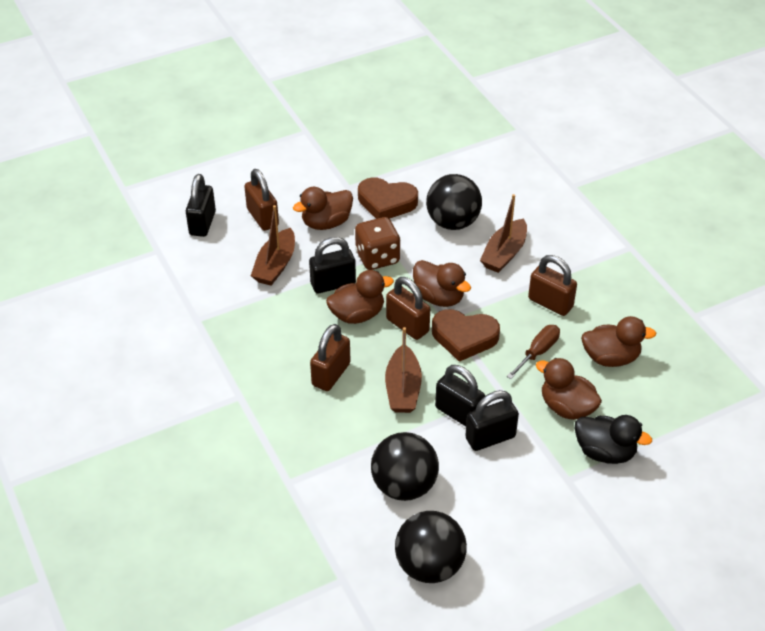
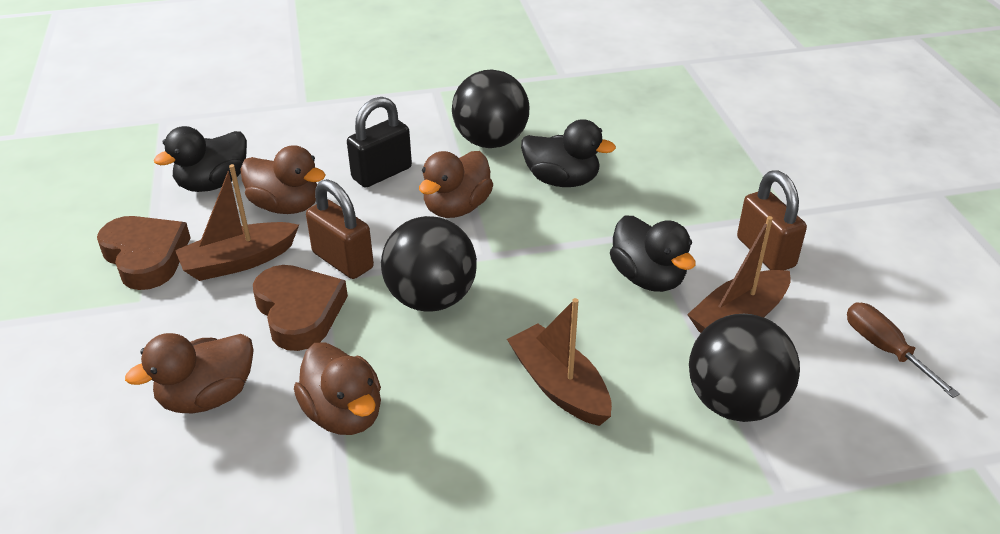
black duck: [575,415,652,464] = 1 -> [154,126,247,192] [521,119,616,187] [610,215,696,292] = 3
black padlock: [186,174,216,237] [309,237,356,294] [435,365,485,426] [465,390,519,451] = 4 -> [347,97,412,188] = 1
brown dice: [355,217,401,270] = 1 -> none = 0
brown duck: [293,187,353,230] [326,270,394,324] [413,260,471,307] [536,358,602,420] [581,316,656,367] = 5 -> [125,333,253,413] [240,145,325,214] [294,342,381,435] [419,151,493,218] = 4
brown padlock: [244,169,279,231] [310,324,351,391] [386,277,430,340] [528,255,577,316] = 4 -> [306,179,374,279] [737,170,807,270] = 2

